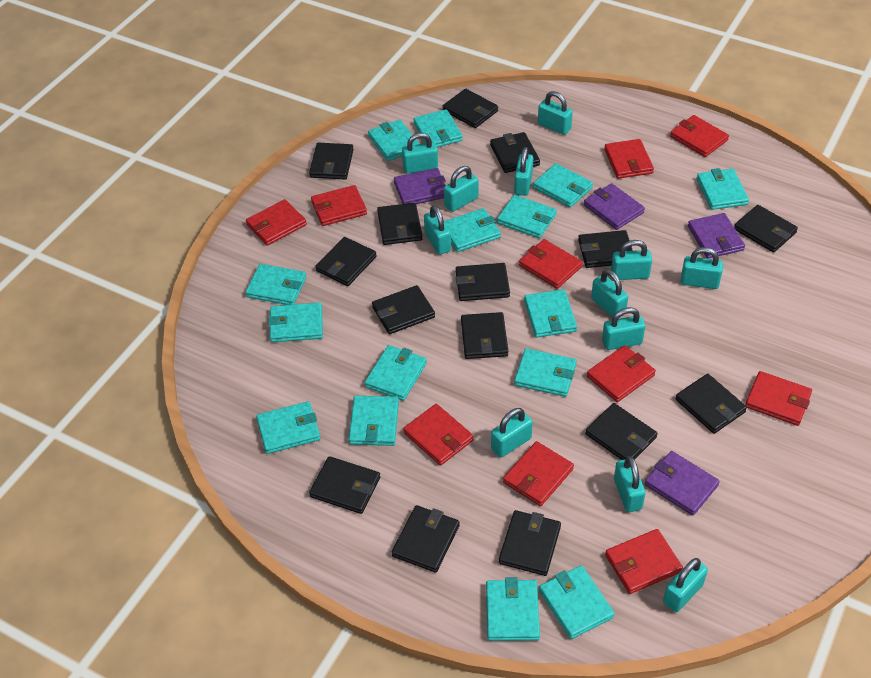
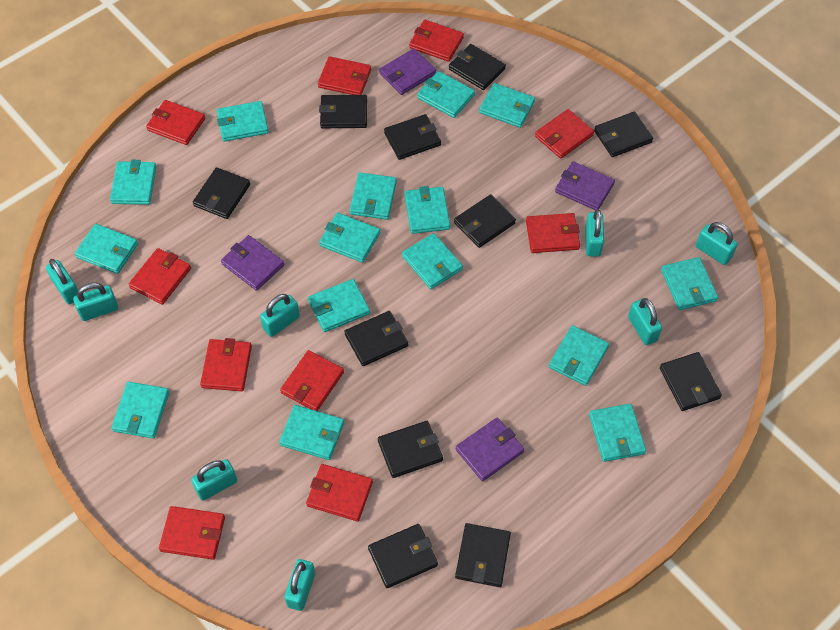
black wallet: [309,143,354,180] [309,456,380,514] [315,237,377,286] [372,285,435,334] [377,203,423,245] [392,505,460,573] [443,89,498,128] [455,263,510,301] [461,312,508,359] [490,132,540,173] [499,510,561,576] [578,230,633,268] [585,403,658,460] [675,374,747,434] [734,205,798,252] = 15 -> [193,167,250,219] [319,95,367,128] [344,311,408,366] [368,524,438,588] [378,421,443,478] [384,114,441,160] [449,44,506,90] [454,194,516,248] [455,523,511,587] [594,112,653,157] [660,352,722,411] = 11
turquoise padlock: [402,133,438,174] [424,205,451,255] [444,166,478,212] [491,408,533,458] [514,147,533,196] [538,91,573,135] [591,269,628,318] [602,307,645,350] [611,240,652,280] [614,456,646,512] [663,558,708,612] [681,247,723,289] = 12 -> [46,259,78,305] [73,283,118,321] [191,459,237,501] [260,294,300,337] [284,559,315,611] [585,209,604,257] [628,298,662,345] [696,222,738,265] = 8

